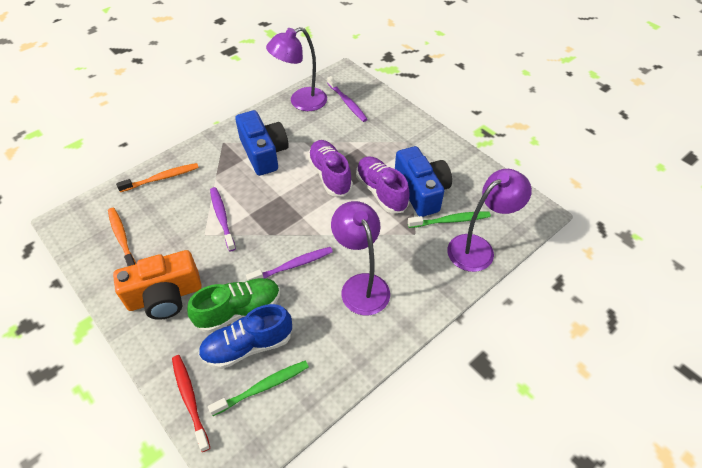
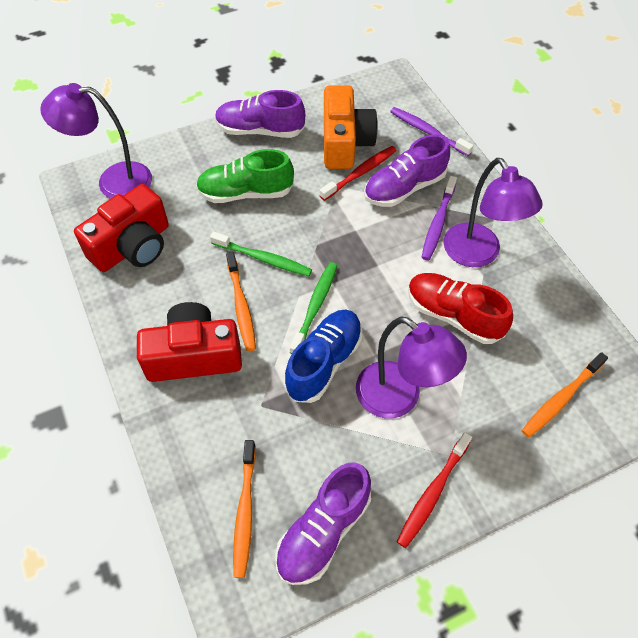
blue camera: [235,110,289,176] [395,146,452,217] = 2 -> none = 0
orange toothbrush: [108,208,136,266] [116,163,199,192] = 2 -> [226,252,256,352] [233,440,256,578] [521,352,608,438] = 3
purple shoe: [307,140,353,196] [356,156,409,213] = 2 -> [215,90,305,138] [275,463,371,585] [364,134,450,207] = 3
purple toothbrush: [210,187,236,251] [246,247,333,281] [327,76,368,122] = 3 -> [390,107,474,156] [421,176,457,260] = 2
red camera: none = 0 -> [74,184,169,272] [137,302,242,382] = 2
red shoe: none = 0 -> [408,273,513,344] = 1
red toothbrush: [172,355,210,452] = 1 -> [320,146,397,201] [397,432,472,548] = 2

